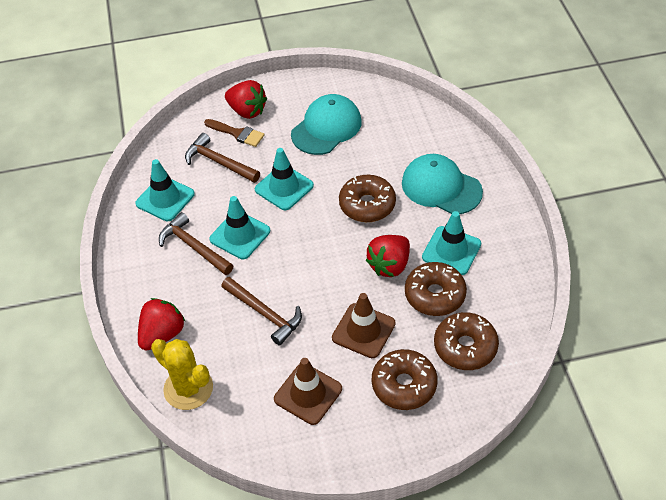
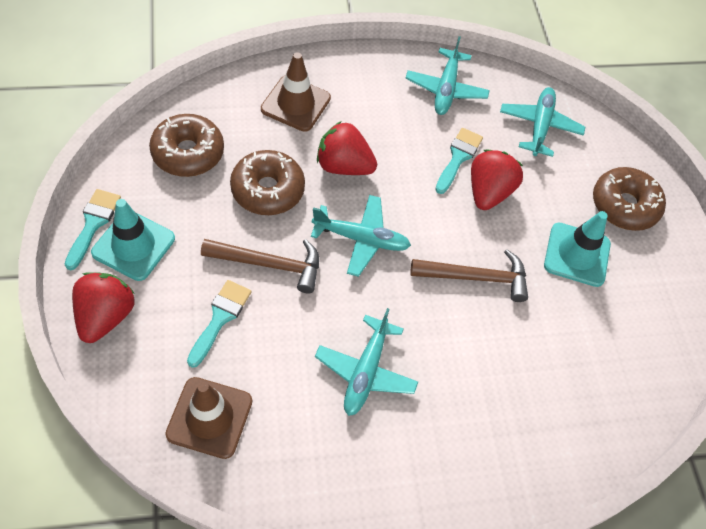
brown brush: [204,119,264,147] = 1 -> none = 0
brown donut: [339,175,396,222] [372,349,437,410] [405,262,467,316] [434,312,499,370] = 4 -> [149,114,224,177] [230,150,305,215] [593,167,666,231] = 3
brown hammer: [159,212,233,275] [185,133,260,183] [221,277,302,346] = 3 -> [201,239,319,294] [410,249,528,302] = 2
turquoise brush: none = 0 -> [64,189,121,270] [187,280,251,368] [435,128,483,194] = 3
turquoise cap: [291,94,361,155] [402,154,483,214] = 2 -> none = 0
turquoise plane: none = 0 -> [311,195,411,277] [315,308,418,416] [405,36,490,115] [500,87,585,157] = 4
turquoise traffic cone: [135,159,195,221] [209,196,270,259] [255,148,314,210] [422,211,481,275] = 4 -> [91,199,175,281] [544,211,611,287] = 2
yellow cactus: [151,339,213,410] = 1 -> none = 0

